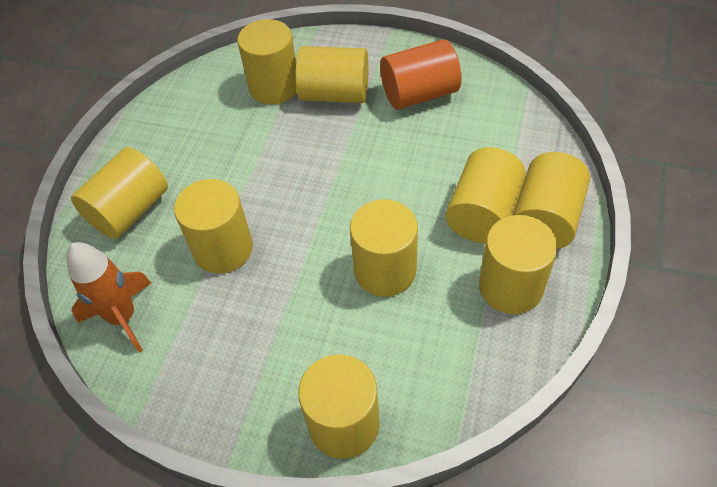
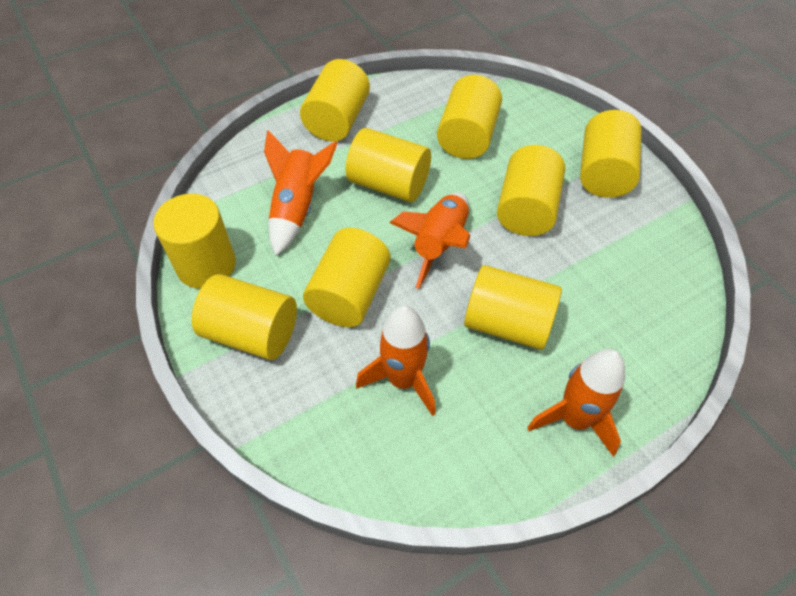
orange cylinder: [380,39,462,110] = 1 -> none = 0
orange rocket: [66,242,151,353] = 1 -> [264,130,338,256] [356,305,436,416] [390,192,470,289] [527,349,625,456] = 4

